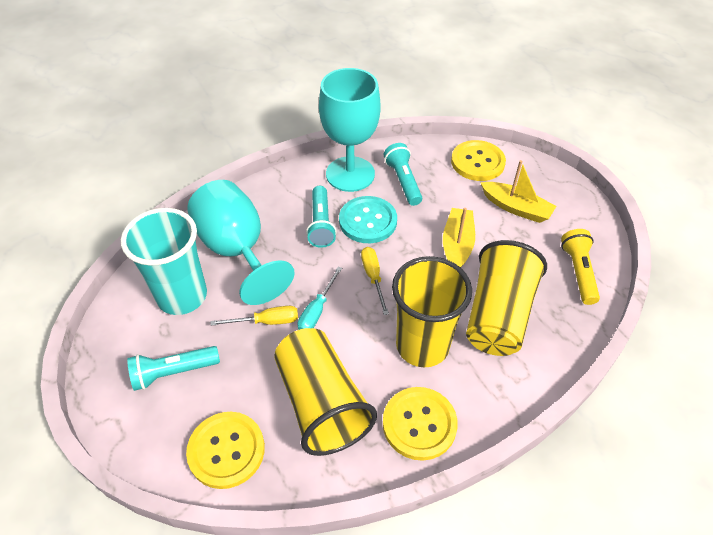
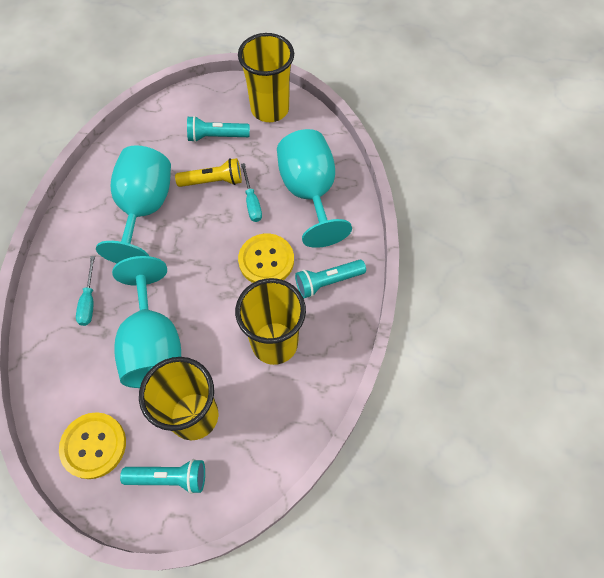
turquoise button: [339,196,397,243] = 1 -> none = 0
turquoise cup: [121,208,207,315] = 1 -> none = 0
turquoise goblet: [187,180,295,305] [319,68,381,192] = 2 -> [96,145,171,263] [112,256,181,388] [277,129,352,248] = 3
turquoise screwdriver: [298,267,342,330] = 1 -> [76,256,95,326] [241,163,262,222] = 2
yellow boat: [443,208,475,267] [480,160,556,223] = 2 -> none = 0
yellow button: [186,412,265,489] [383,387,458,461] [451,140,506,181] = 3 -> [59,412,126,479] [238,234,294,283] = 2
yellow screwdriver: [210,306,298,326] [361,247,389,315] = 2 -> none = 0

